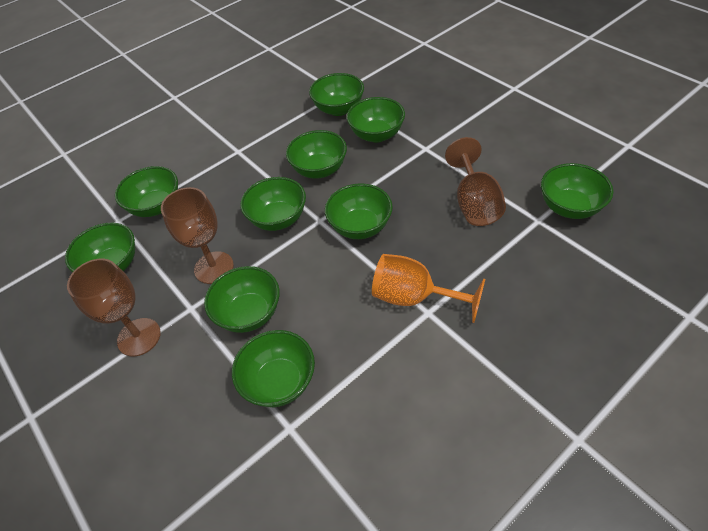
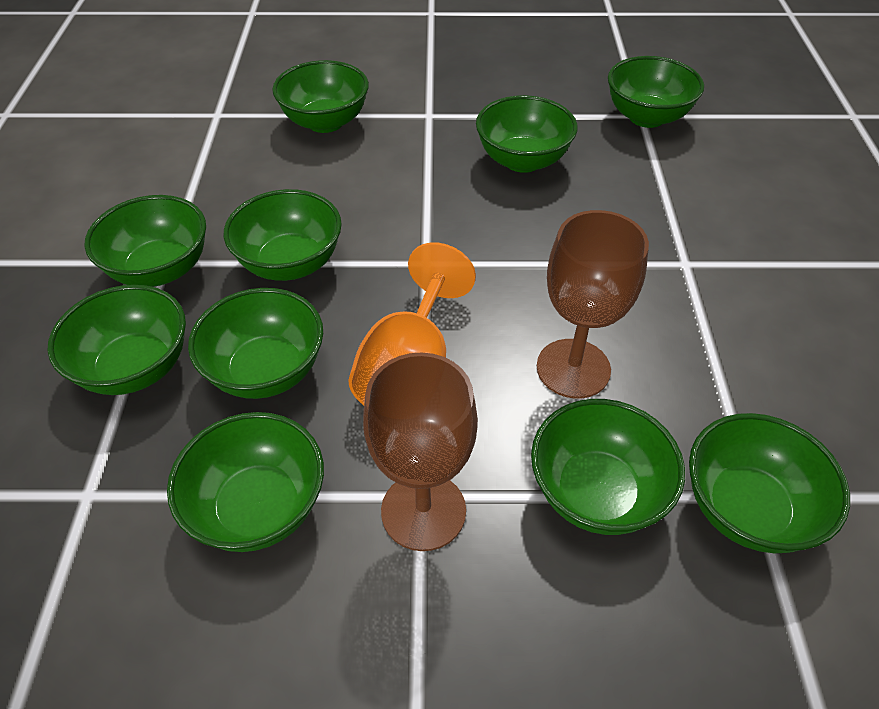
brown goblet: [67,259,161,356] [161,187,234,284] [445,137,506,226] = 3 -> [363,352,478,551] [537,210,649,398] = 2

